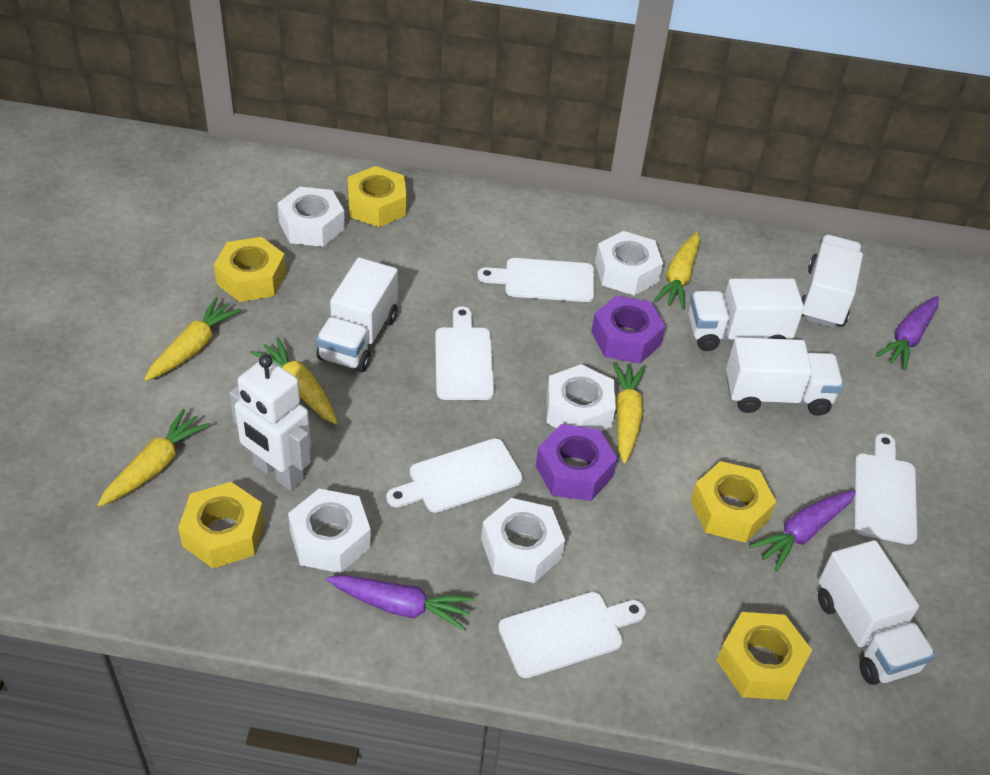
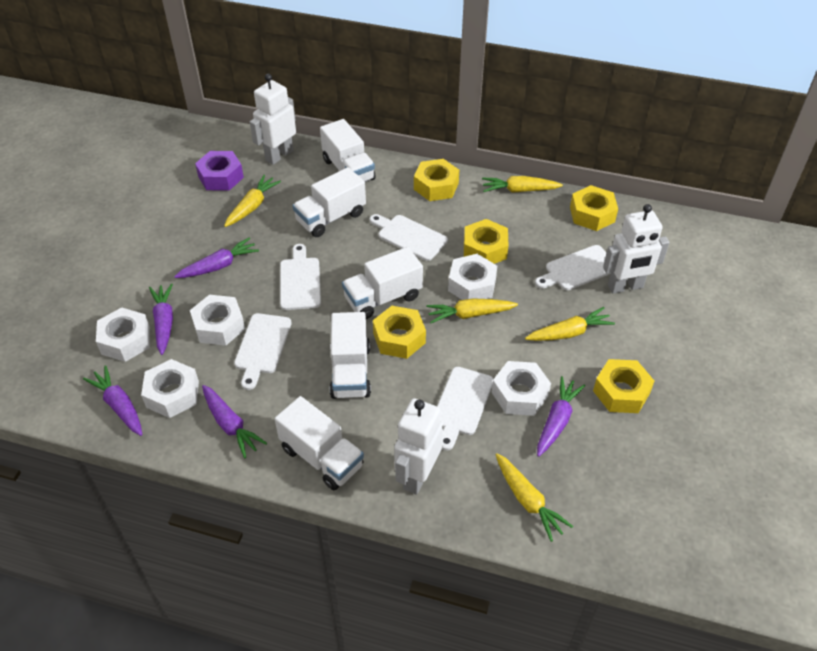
purple carrot: [326,575,475,631] [749,490,856,571] [876,296,939,370] = 3 -> [83,365,142,436] [149,283,173,355] [174,237,259,278] [202,385,267,458] [537,376,585,457] = 5
purple nut: [536,424,617,501] [591,295,666,364] = 2 -> [195,151,244,191] = 1
white robot: [229,355,311,491] = 1 -> [250,74,296,165] [394,398,443,495] [603,204,670,294] = 3

